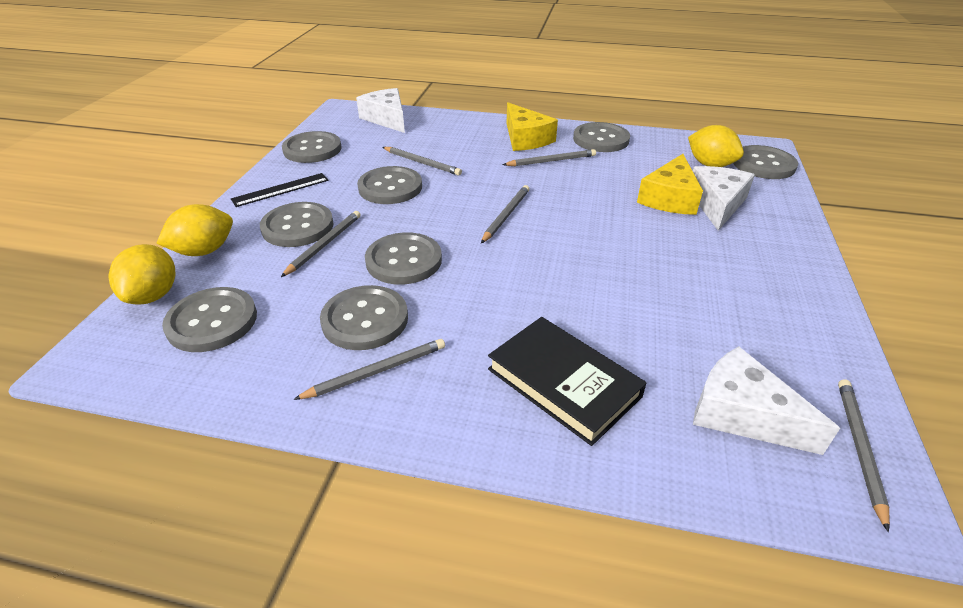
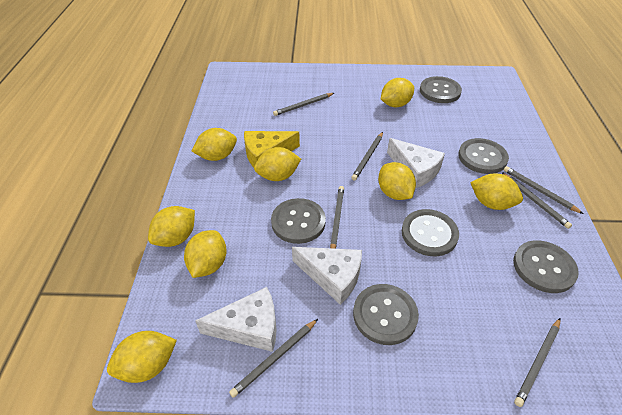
black book: [488,317,647,446] = 1 -> none = 0
black ruler: [231,173,329,207] = 1 -> none = 0
grey button: [162,287,257,352] [260,202,334,247] [282,131,342,163] [320,285,408,350] [357,166,422,204] [365,232,442,285] [573,122,630,152] [733,145,798,179] = 8 -> [271,198,326,244] [353,284,419,345] [402,209,459,256] [420,76,462,103] [458,138,509,174] [513,240,579,293] = 6
grey pencil: [281,211,361,277] [293,339,445,400] [383,147,462,176] [481,185,529,243] [502,149,596,166] [838,379,890,532] = 6 -> [229,319,318,398] [273,93,334,116] [330,186,344,249] [351,132,383,180] [502,172,572,229] [504,166,583,214] [514,318,560,407] = 7
yellow cheese: [507,102,558,151] [637,154,703,215] = 2 -> [244,131,300,167] = 1
yellow lemon: [109,244,176,305] [156,204,233,256] [688,125,744,167] = 3 -> [107,331,177,383] [148,206,195,247] [184,230,227,278] [192,128,237,161] [254,147,301,181] [378,162,416,200] [381,78,414,107] [470,174,523,210] = 8

